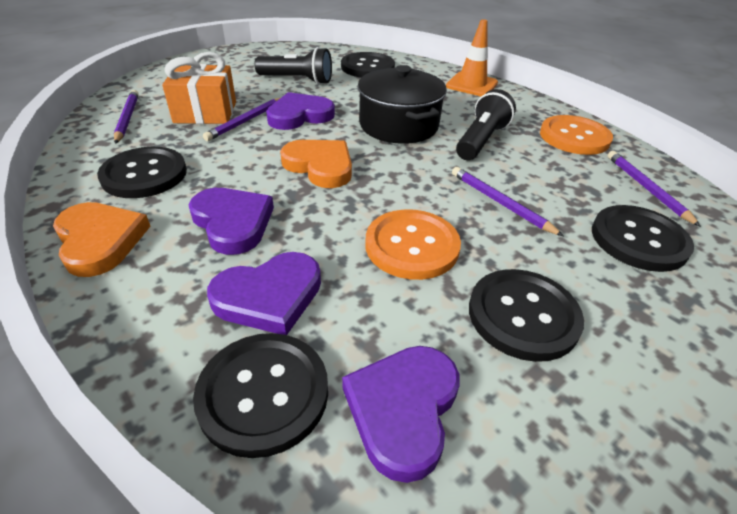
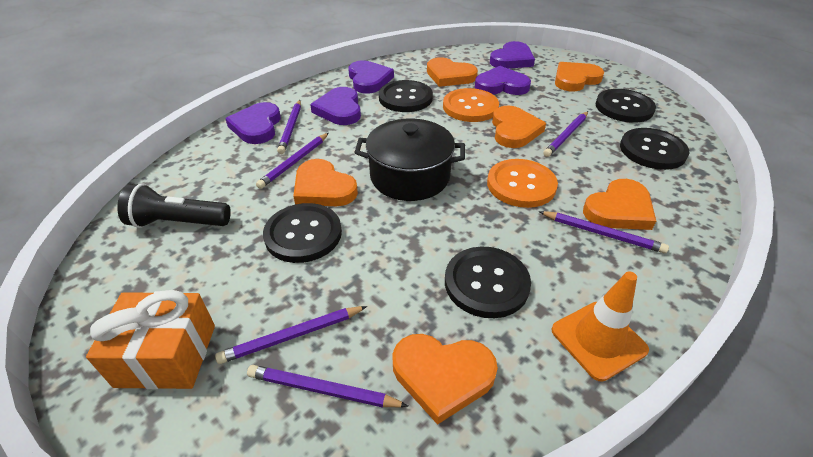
black flashlight: [254,47,332,84] [456,89,516,160] = 2 -> [117,183,231,228] = 1
orange heart: [53,202,150,277] [280,140,352,188] = 2 -> [293,159,358,206] [392,334,498,425] [427,57,478,87] [492,105,546,148] [555,62,604,92] [583,179,656,230] = 6
purple heart: [189,188,274,255] [207,252,321,335] [266,92,335,130] [342,346,460,483] = 4 -> [225,102,281,144] [310,87,361,125] [348,60,394,94] [475,66,531,95] [490,41,535,69] = 5
purple pencil: [114,90,139,144] [203,98,280,141] [452,167,564,236] [608,151,701,227] = 4 -> [215,306,367,364] [247,365,408,408] [256,133,329,189] [277,100,301,154] [539,211,669,253] [543,111,588,157] = 6

